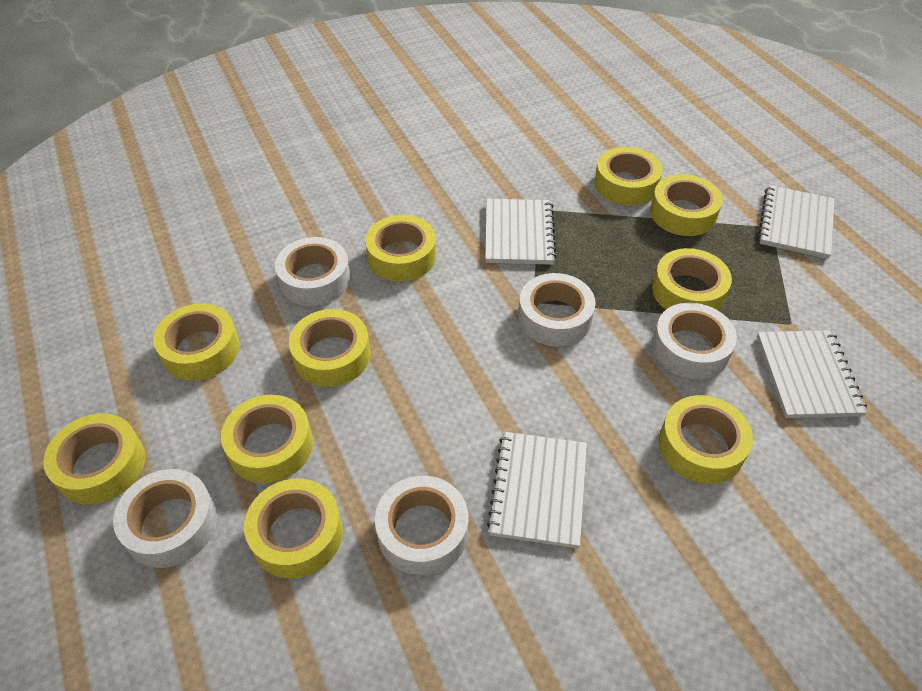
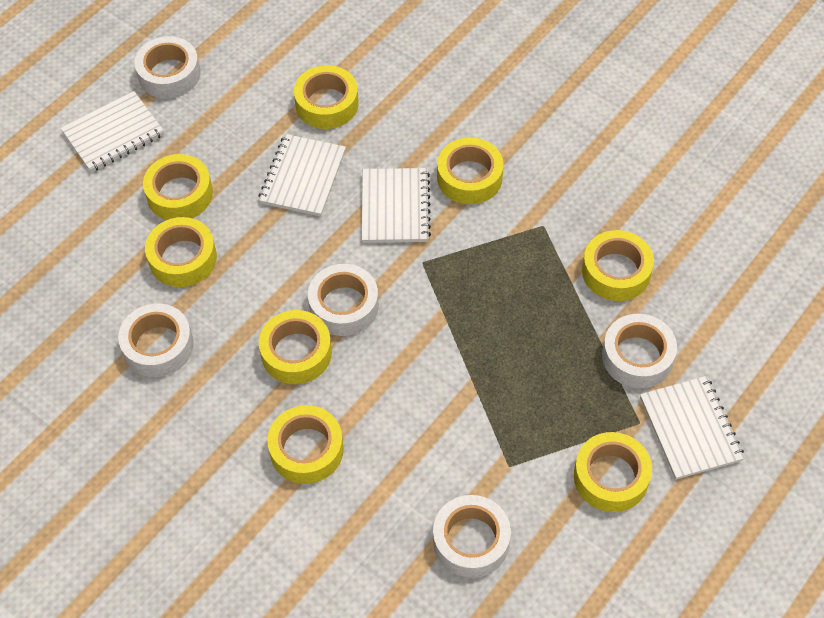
yellow tape: [43,414,145,505] [153,303,240,381] [221,395,313,483] [244,478,343,578] [289,309,370,387] [365,215,436,281] [594,147,662,206] [650,174,723,236] [652,248,732,311] [659,395,753,484] = 10 -> [143,154,213,220] [145,217,217,287] [259,310,332,384] [267,405,344,484] [294,65,359,129] [437,137,504,204] [574,432,652,512] [582,230,654,301] = 8

